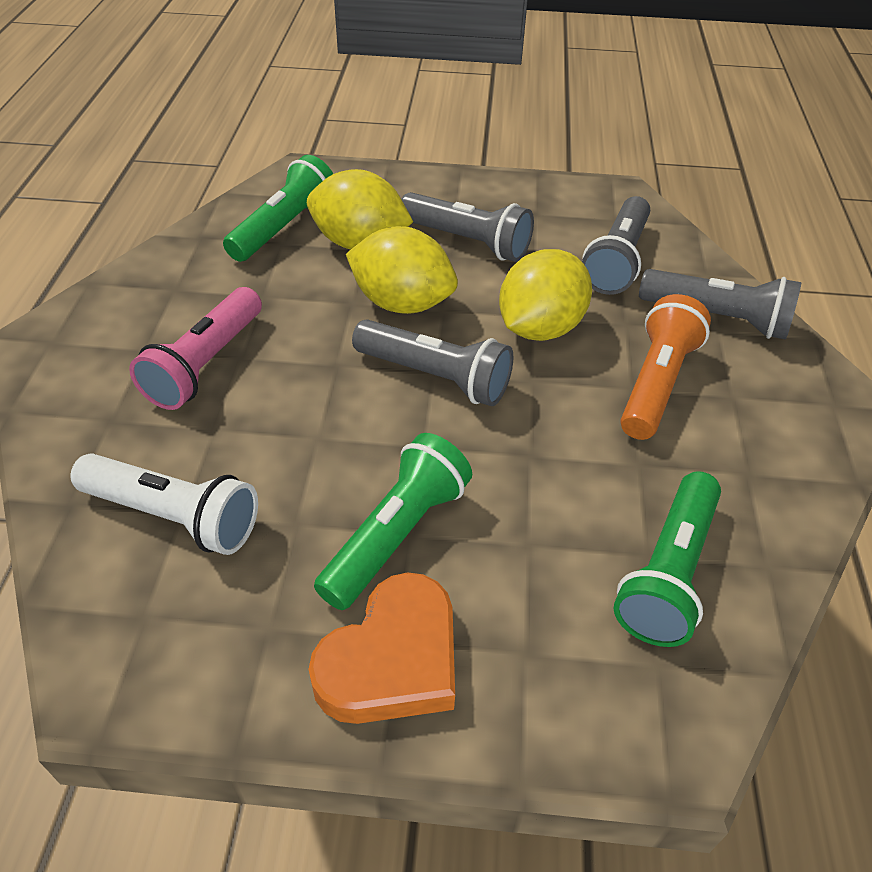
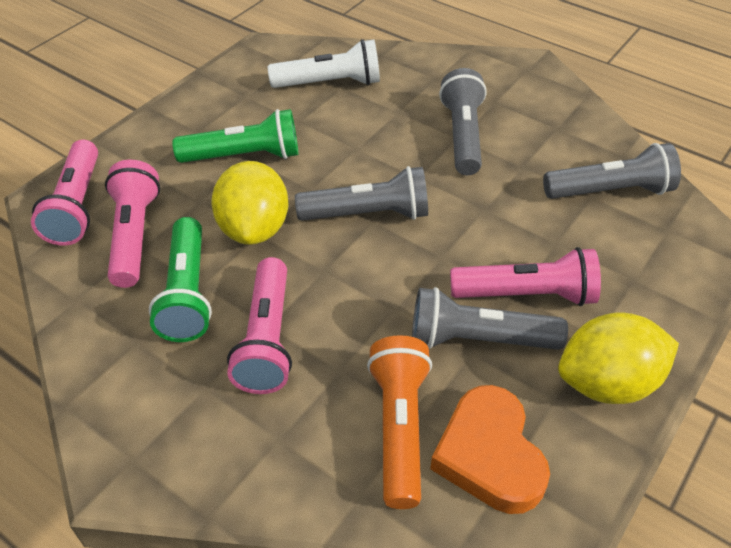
green flashlight: [223,155,333,262] [314,433,472,610] [613,471,721,647] = 3 -> [149,217,212,342] [172,109,298,163] = 2
pink flashlight: [129,287,262,410] = 1 -> [31,139,98,246] [105,160,160,288] [227,257,292,394] [450,247,601,306] = 4
yellow lemon: [307,169,413,250] [346,226,458,314] [499,249,592,341] = 3 -> [211,161,289,245] [558,313,679,404] = 2

